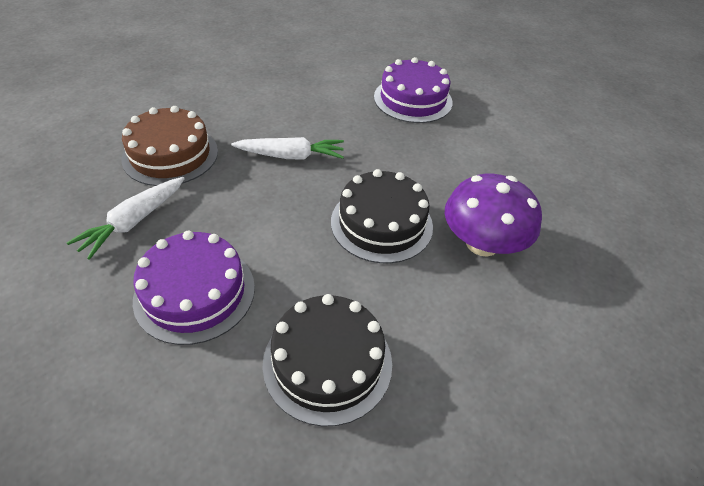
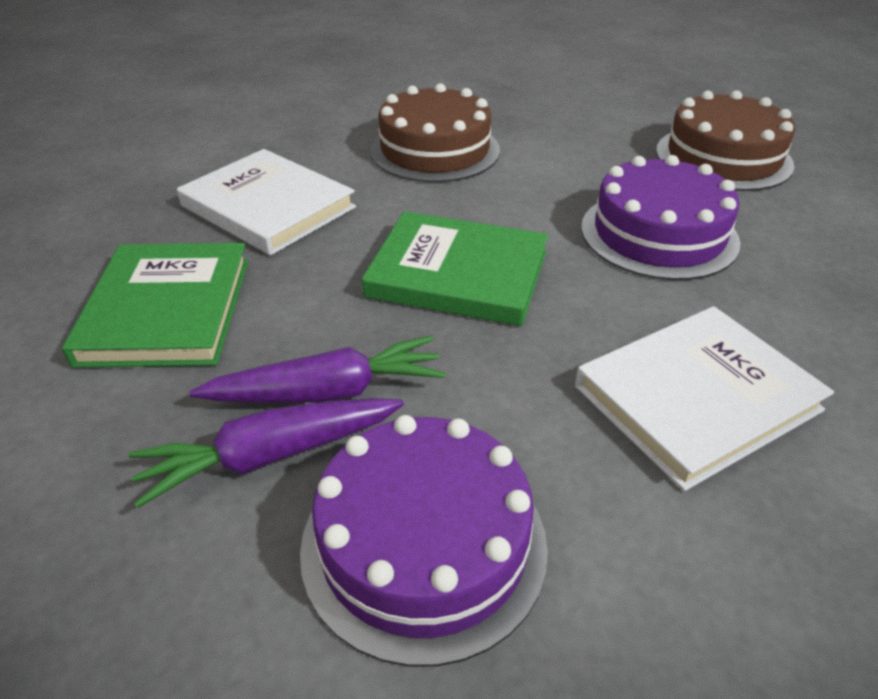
black cake: [262,294,392,427] [331,169,433,263] = 2 -> none = 0
brown cake: [121,106,218,186] = 1 -> [370,83,500,182] [656,90,795,191] = 2
green book: none = 0 -> [62,243,249,368] [362,211,548,326] = 2
purple carrot: none = 0 -> [128,398,404,508] [189,336,446,403] = 2
purple mushroom: [445,174,542,257] = 1 -> none = 0
white book: none = 0 -> [177,149,356,255] [575,306,834,491] = 2
white carrot: [67,177,185,260] [231,137,344,160] = 2 -> none = 0

